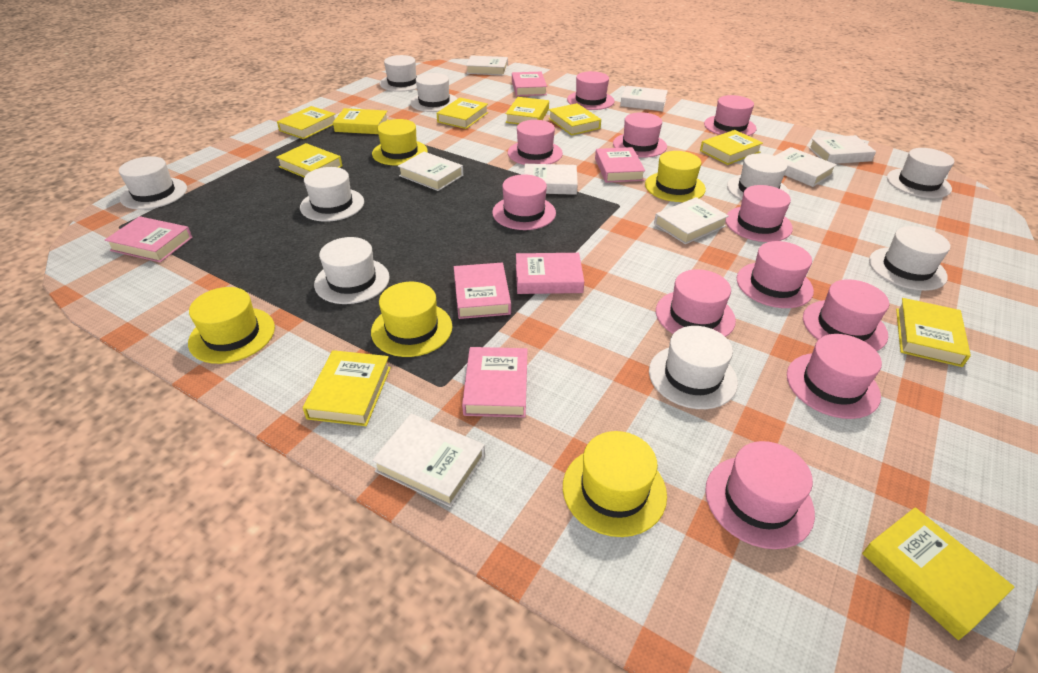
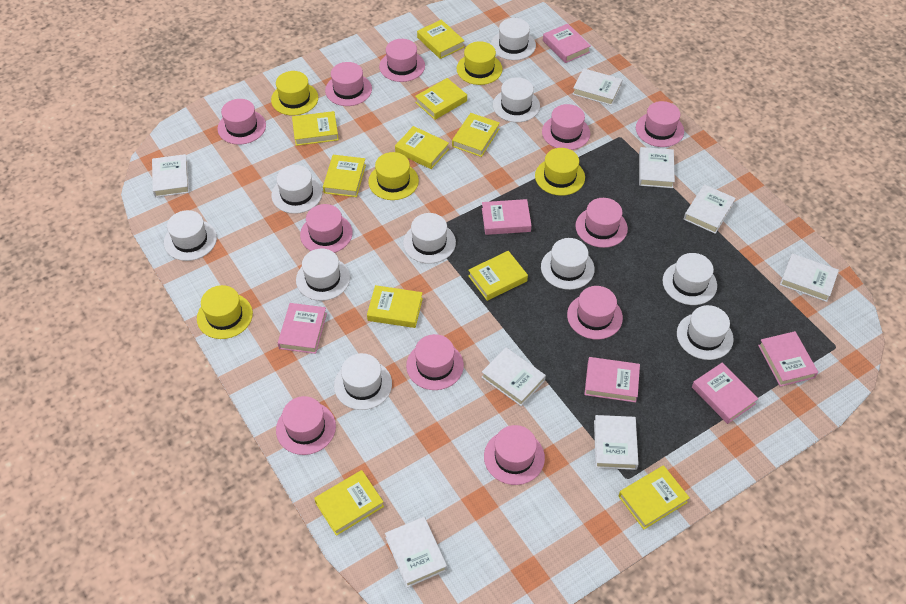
white hat: [119,156,187,210] [300,167,364,222] [314,237,390,304] [380,55,418,92] [410,73,457,112] [649,326,738,409] [727,153,789,200] [869,226,950,291] [887,148,954,198] = 9 -> [164,210,217,261] [271,165,322,214] [296,249,350,301] [334,353,392,410] [403,213,456,264] [491,18,536,60] [493,77,540,122] [541,238,595,290] [662,253,717,305] [677,305,734,360] = 10

